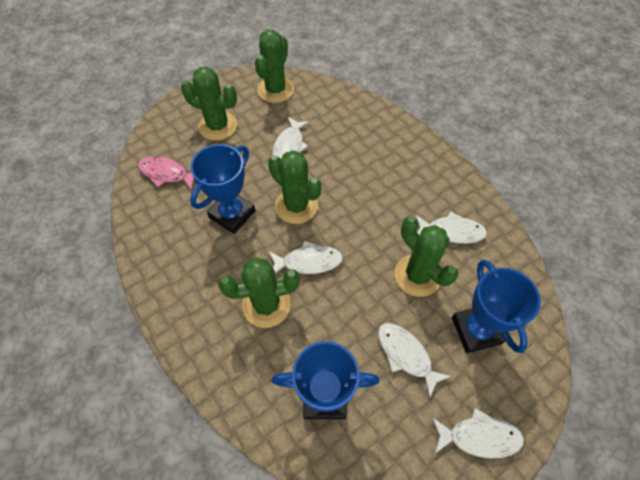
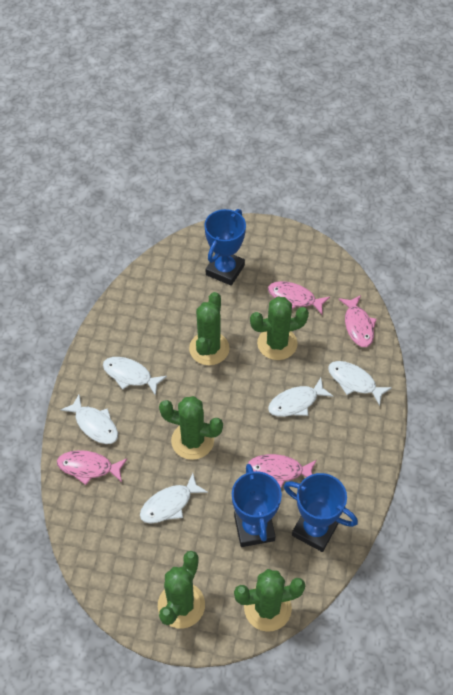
pink fish: [138,156,194,191] = 1 -> [57,450,127,485] [248,454,316,488] [268,281,330,315] [339,295,377,347] = 4

